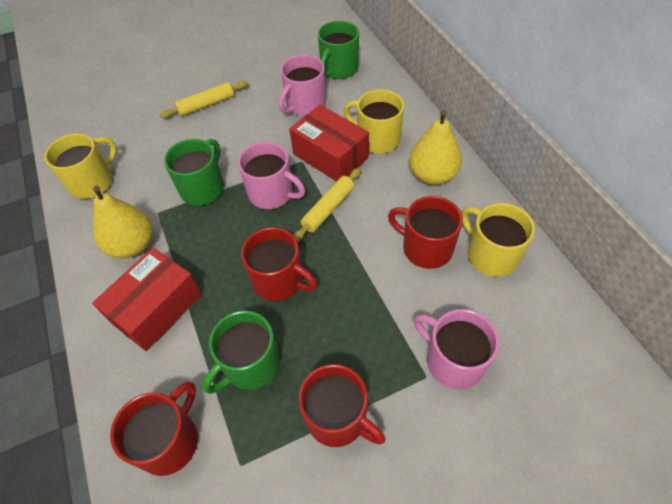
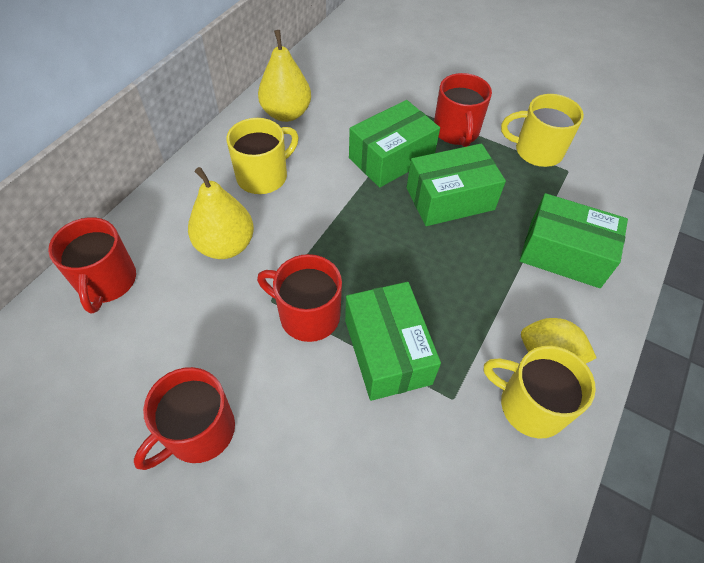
green box: none = 0 -> [345,282,441,401] [349,100,440,188] [407,143,506,226] [520,193,628,288] = 4
green mug: [164,139,224,205] [202,311,280,394] [318,21,359,79] = 3 -> none = 0
pink mug: [238,142,305,209] [278,55,326,116] [414,309,499,390] = 3 -> none = 0
red box: [92,248,202,351] [289,105,369,181] = 2 -> none = 0
yellow lemon: none = 0 -> [521,318,596,364] = 1
yellow rolling pin: [160,81,248,118] [293,168,361,242] = 2 -> none = 0

